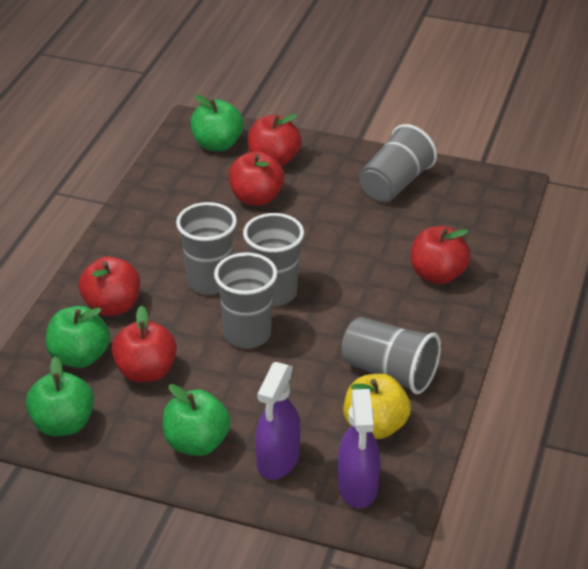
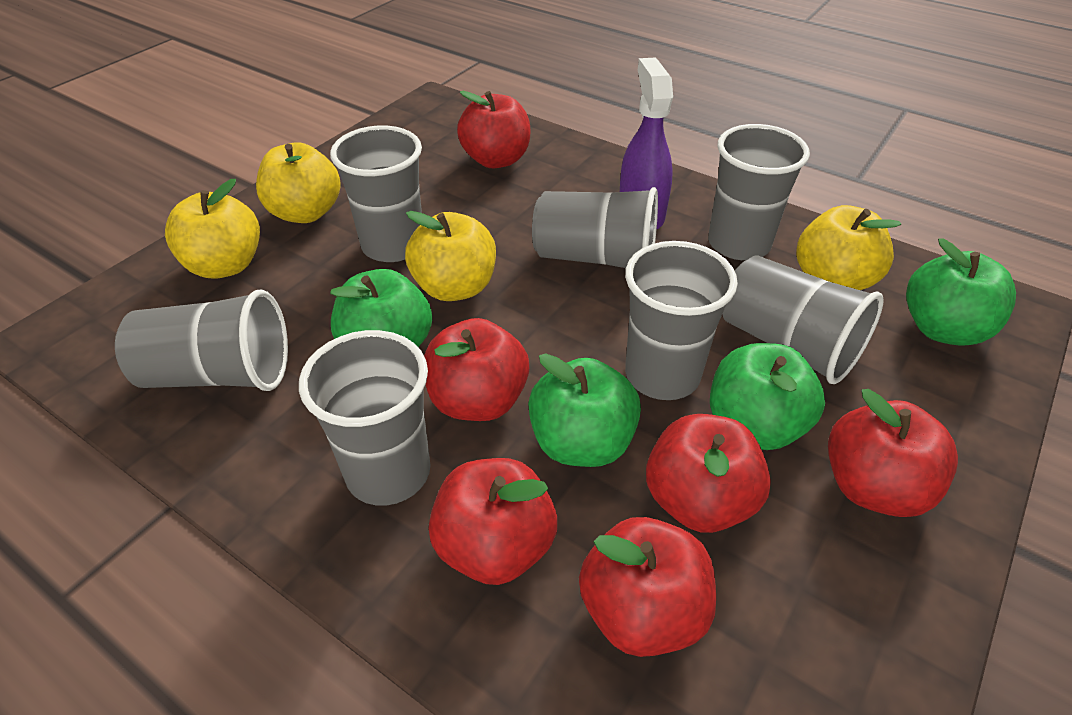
grey cup: [176,202,237,295] [214,252,277,348] [243,213,304,306] [341,317,441,394] [359,124,437,203] = 5 -> [115,290,288,391] [299,330,430,506] [330,126,422,262] [532,187,658,268] [625,241,738,400] [708,124,810,260] [722,255,884,384] = 7
purple spray bottle: [255,362,300,480] [338,389,380,508] = 2 -> [620,57,673,229] = 1
red apple: [79,256,140,316] [112,305,177,382] [229,151,284,206] [248,114,301,166] [411,226,471,284] = 5 -> [424,318,529,421] [429,458,557,585] [457,91,530,168] [579,517,716,657] [646,414,771,533] [828,389,958,517] = 6
yellow apple: [343,374,411,439] = 1 -> [165,179,260,279] [256,142,341,223] [405,211,496,301] [796,205,901,290] = 4

